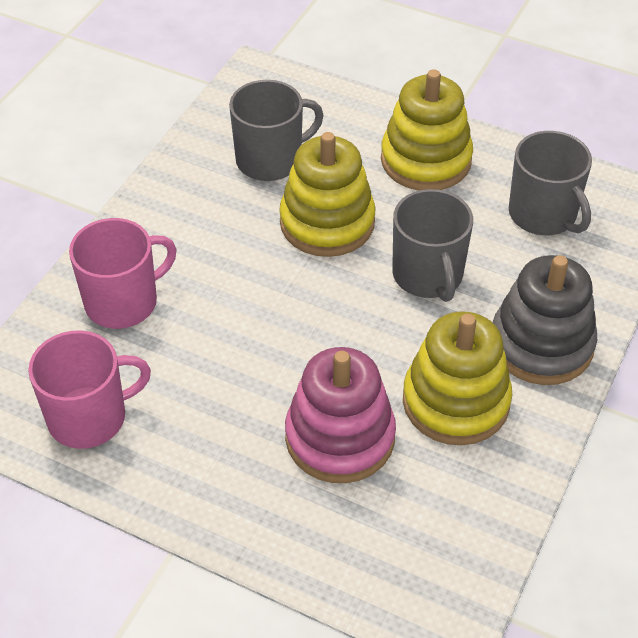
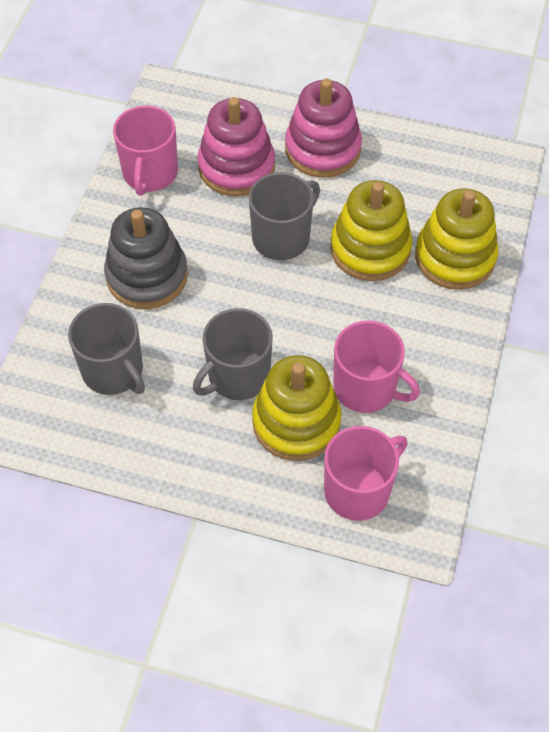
pink mug: [28,330,151,449] [69,218,177,329] = 2 -> [113,106,178,196] [324,426,407,521] [333,321,420,413] = 3
pink stacking toy: [285,347,396,483] = 1 -> [197,97,275,196] [285,78,362,178] = 2

